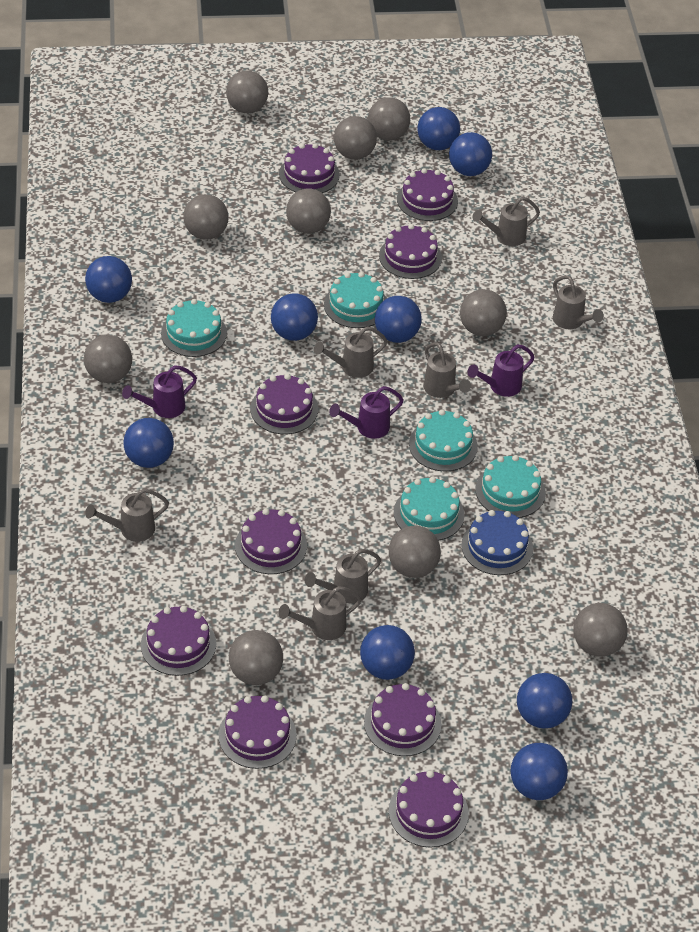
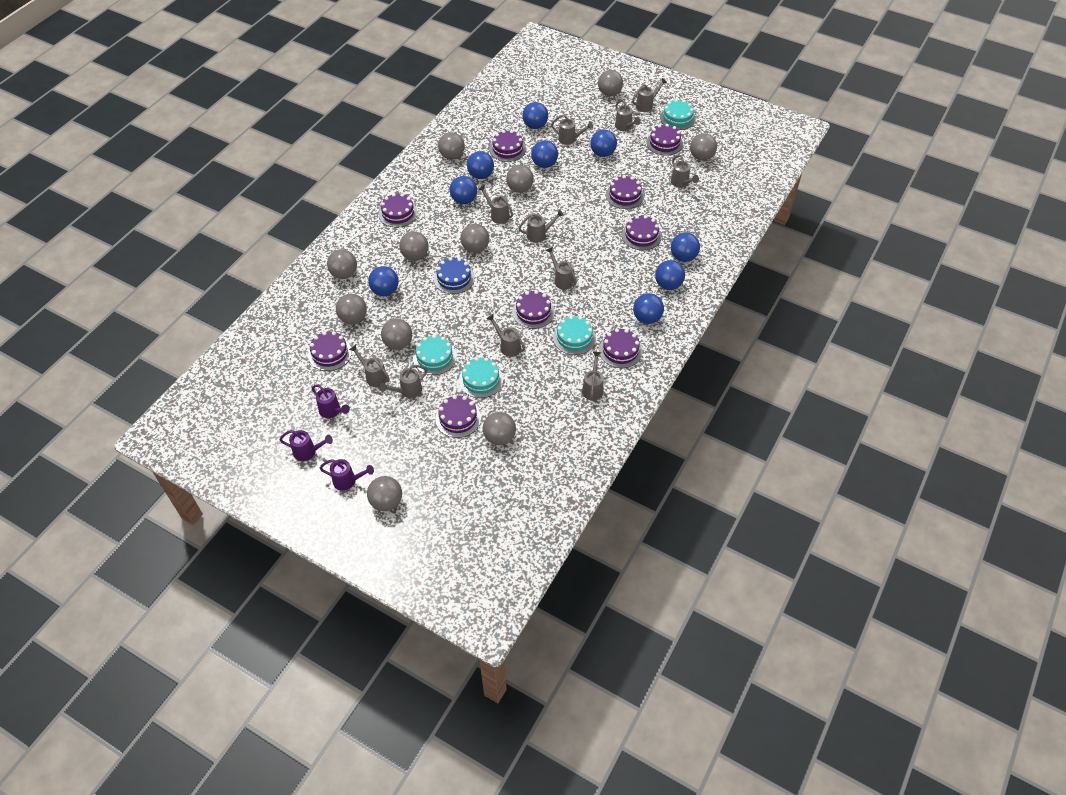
grey ball: [84,335,132,383] [183,194,229,240] [226,71,268,113] [229,630,283,685] [286,189,331,234] [334,116,377,160] [368,97,410,141] [389,526,441,578] [460,289,507,336] [573,603,628,657] = 10 -> [327,249,357,279] [336,294,367,324] [367,476,402,511] [381,318,412,350] [399,231,429,261] [438,132,465,160] [460,224,489,253] [483,412,516,445] [506,165,534,193] [598,70,623,96] [690,133,717,161] = 11
grey watering can: [85,489,169,542] [279,586,362,640] [305,549,381,603] [314,326,387,378] [423,342,471,398] [473,197,540,246] [553,275,604,329] = 7 -> [349,345,390,387] [380,365,428,398] [478,185,513,224] [486,314,525,357] [518,210,564,243] [546,247,577,290] [551,114,593,145] [582,351,603,401] [615,99,641,131] [632,78,667,112] [671,155,699,188] = 11
turquoise cake: [161,299,227,357] [324,272,387,328] [394,477,465,541] [409,410,478,472] [476,455,545,518] = 5 -> [413,335,457,375] [459,357,503,398] [553,316,596,355] [660,99,696,130] = 4

